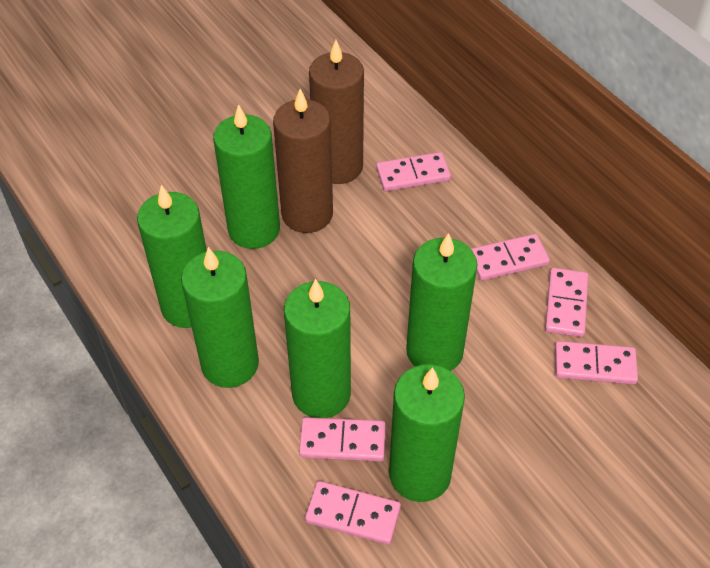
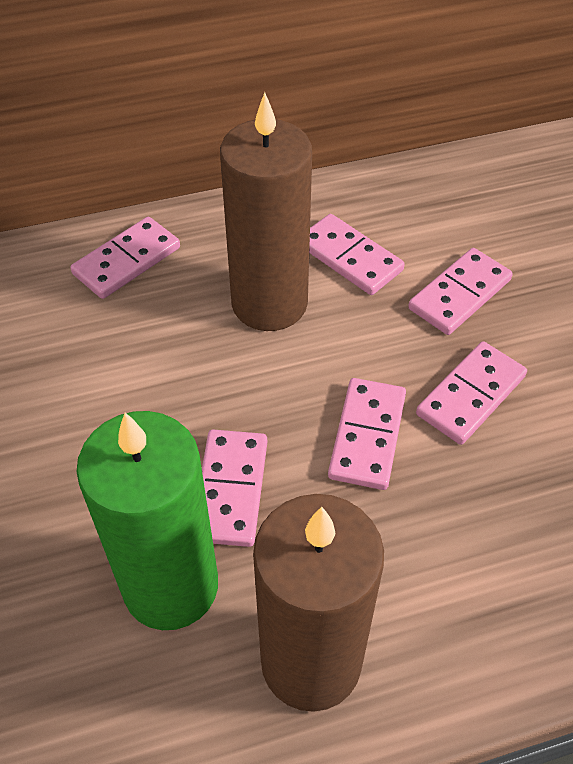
green candle: [137,185,207,328] [181,247,259,388] [213,104,280,249] [284,279,351,418] [389,364,465,502] [406,233,478,371] = 6 -> [76,411,218,630] = 1

